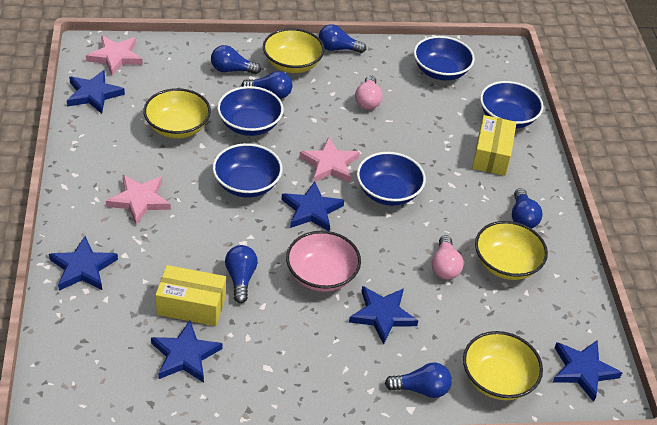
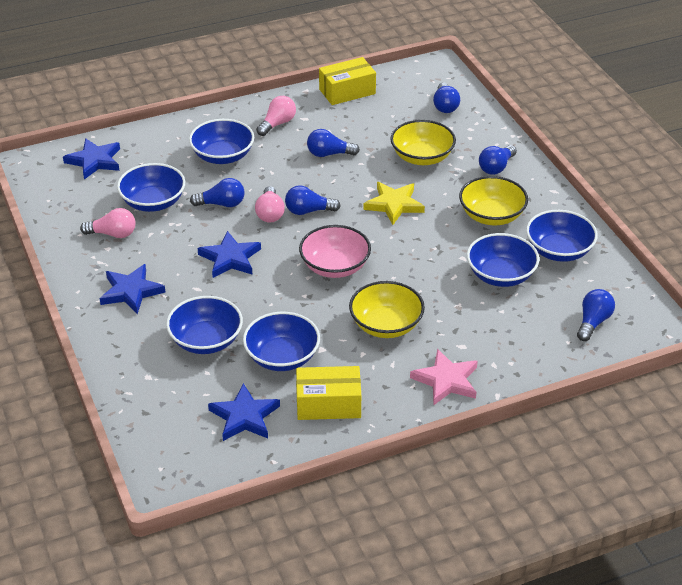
blue bowl: [212,143,283,198] [217,86,284,136] [357,152,426,206] [414,36,475,81] [480,81,544,129] = 5 -> [117,163,185,212] [166,296,243,354] [189,119,254,164] [243,312,320,371] [467,233,539,287] [526,210,598,262] = 6
blue star: [49,236,118,291] [67,70,125,114] [151,321,223,383] [281,181,344,231] [349,286,418,344] [553,340,622,402] = 6 -> [63,138,120,179] [99,264,165,314] [198,231,261,278] [208,383,280,441] = 4
pink light bulb: [355,75,383,110] [431,235,463,280] = 2 -> [80,208,136,238] [255,186,285,223] [256,96,296,136] = 3
pink star: [86,36,143,75] [106,175,171,225] [299,137,360,183] = 3 -> [410,349,478,405] = 1
yellow bowl: [143,88,211,138] [263,28,325,73] [463,331,543,400] [475,221,548,280] = 4 -> [349,281,425,338] [390,120,456,165] [459,176,528,225] = 3
yellow star: none = 0 -> [363,182,425,225] = 1

